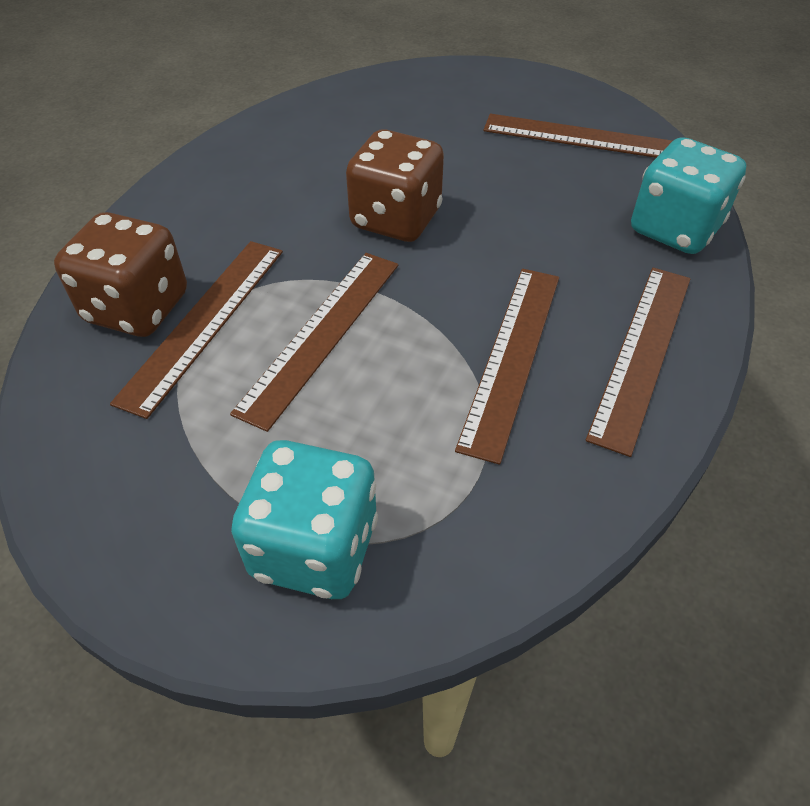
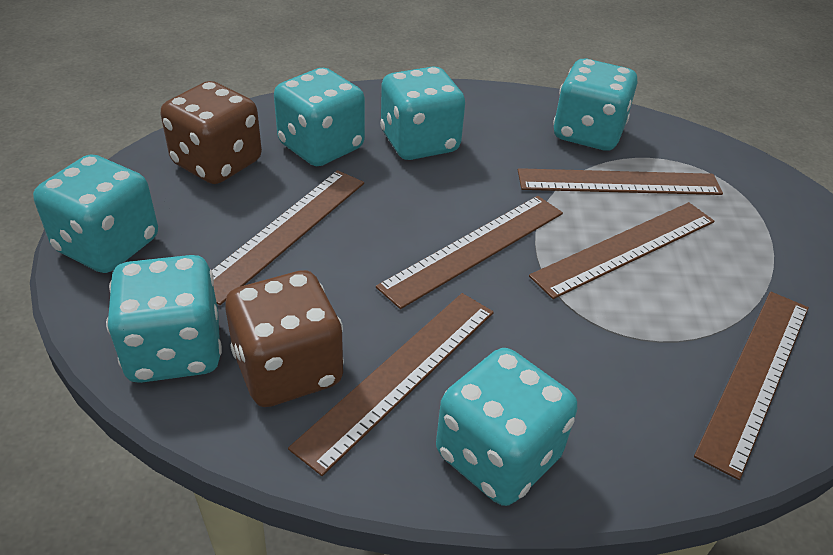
brown ruler: [110,241,283,419] [230,253,398,432] [455,269,559,465] [483,114,673,158] [586,268,691,457] = 5 -> [211,170,364,305] [288,293,494,476] [376,196,563,309] [518,168,723,195] [529,202,714,299] [694,291,809,480] = 6
turquoise dice: [231,440,378,599] [631,137,746,254] = 2 -> [33,154,158,273] [106,255,222,383] [274,68,365,166] [380,66,465,160] [436,348,578,506] [553,59,637,150] = 6

